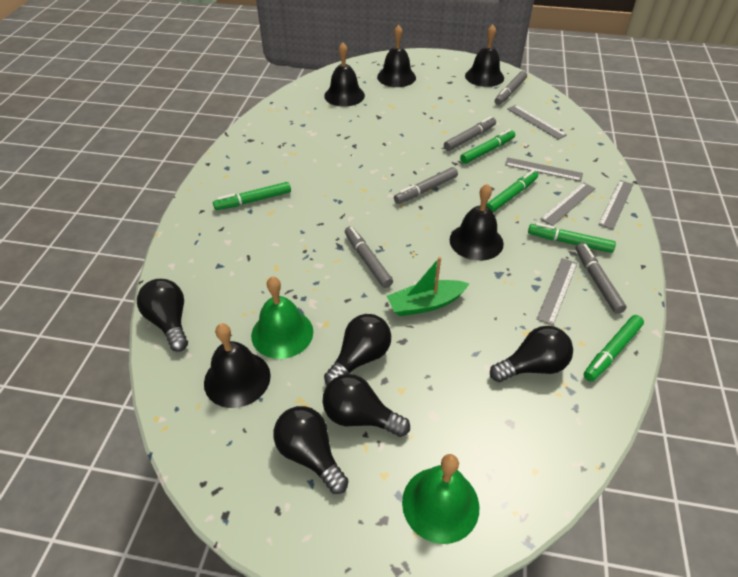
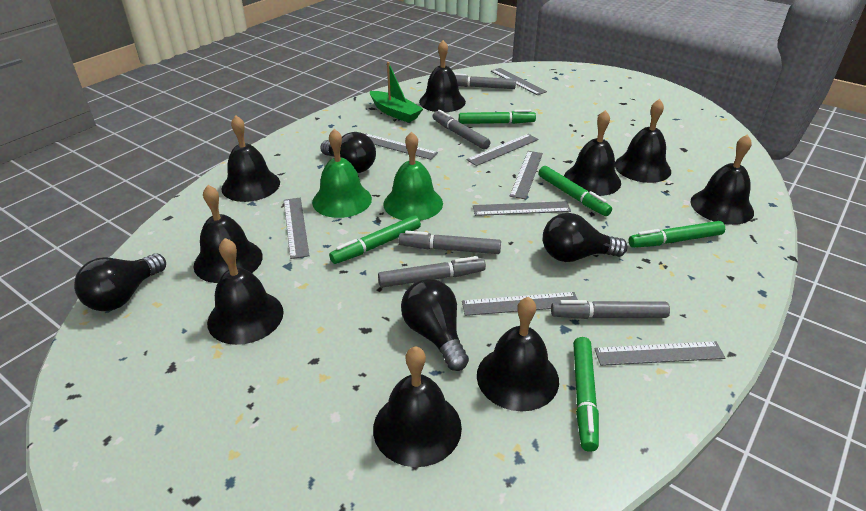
black bell: [204,323,271,408] [324,42,365,107] [377,25,416,87] [450,184,504,261] [465,25,504,87] = 5 -> [194,185,263,283] [207,238,284,345] [221,115,280,202] [373,346,462,467] [419,40,466,112] [477,297,559,411] [564,110,621,196] [615,99,671,183] [691,134,754,225] = 9
black light bulb: [137,279,188,352] [273,406,349,494] [323,374,410,437] [324,314,391,385] [490,326,573,382] = 5 -> [74,253,166,311] [320,132,376,173] [401,279,469,371] [543,213,628,262] = 4
grey ruler: [505,158,583,181] [507,105,567,140] [537,258,577,325] [540,182,596,226] [598,180,633,230] = 5 -> [284,198,309,259] [365,134,438,160] [462,292,578,316] [466,134,538,166] [473,201,571,216] [491,68,547,95] [510,151,543,199] [594,341,726,366] = 8

